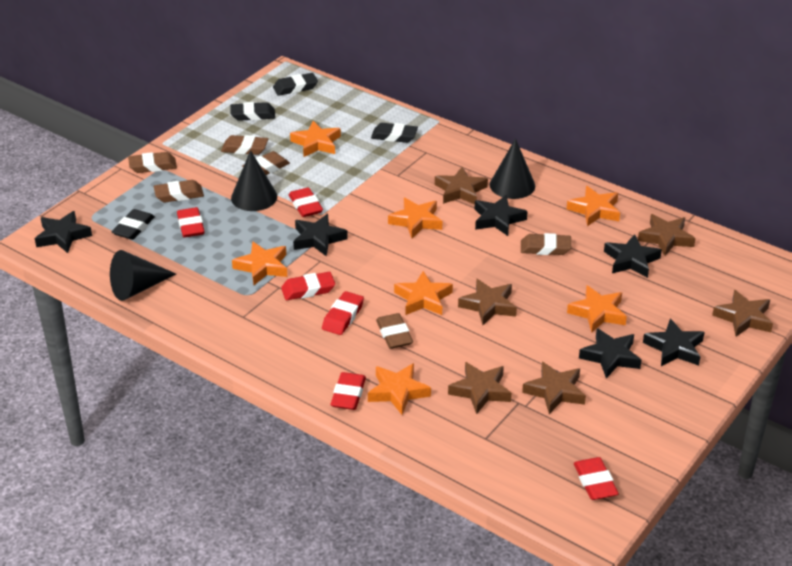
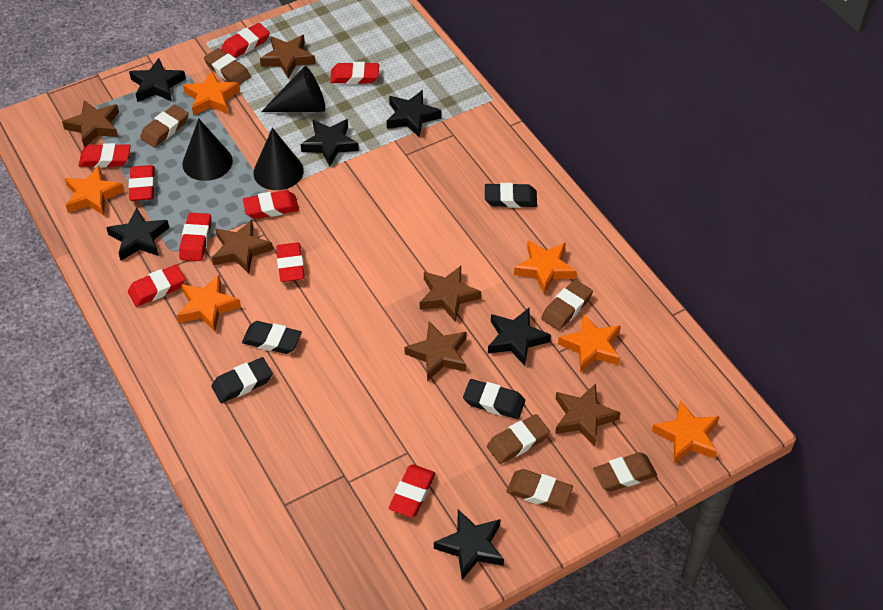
orange star: [232,241,287,285] [290,121,341,157] [368,363,431,415] [388,198,442,238] [394,271,453,315] [567,186,620,226] [567,285,627,333] = 7 -> [65,166,124,216] [177,275,241,332] [183,71,240,116] [514,241,577,294] [558,313,621,373] [652,400,720,463] = 6
red eraser: [177,207,205,237] [281,272,335,300] [289,187,323,217] [322,291,364,335] [331,372,366,410] [574,457,619,500] = 6 -> [78,143,131,168] [128,264,186,307] [129,165,155,201] [179,213,211,261] [221,23,270,58] [243,190,299,219] [276,242,305,282] [330,62,379,84] [388,464,436,518] = 9

